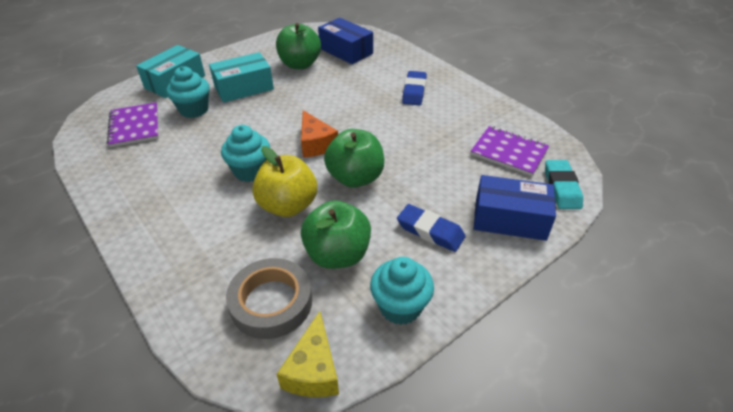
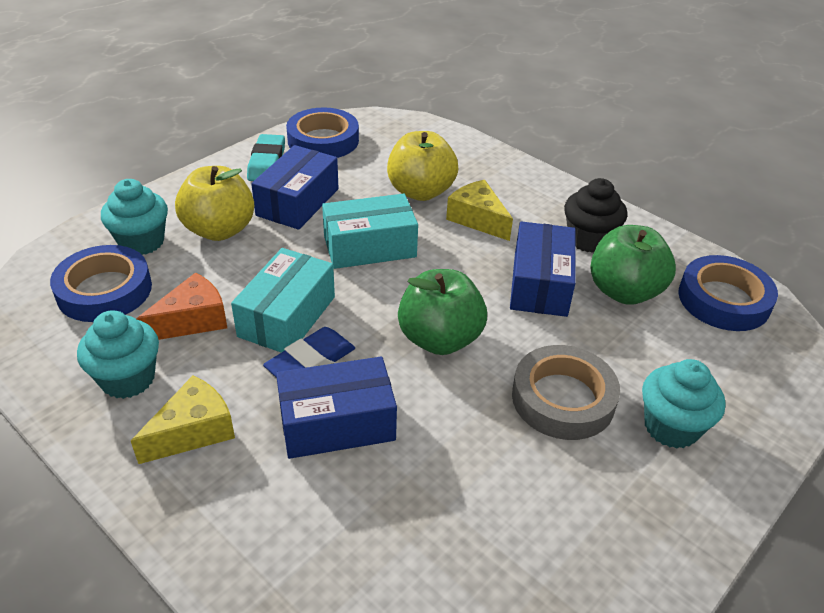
black cupcake: none = 0 -> [564,178,627,253] = 1
blue box: [318,18,373,64] [474,175,556,241] = 2 -> [251,145,339,230] [276,357,397,459] [510,221,576,317] = 3
blue eraser: [397,204,466,252] [402,71,427,105] = 2 -> [263,327,355,378] = 1
blue tape: none = 0 -> [50,245,152,322] [286,107,359,158] [678,255,778,331] = 3
green apple: [276,23,321,69] [301,200,371,269] [324,129,384,188] = 3 -> [398,269,487,355] [590,225,676,305] = 2
purple notebook: [107,102,159,147] [471,126,549,176] = 2 -> none = 0
yellow apple: [252,146,317,217] = 1 -> [175,166,254,241] [387,131,458,201] = 2
yellow cheese: [277,311,339,397] = 1 -> [131,375,235,464] [446,180,513,241] = 2

